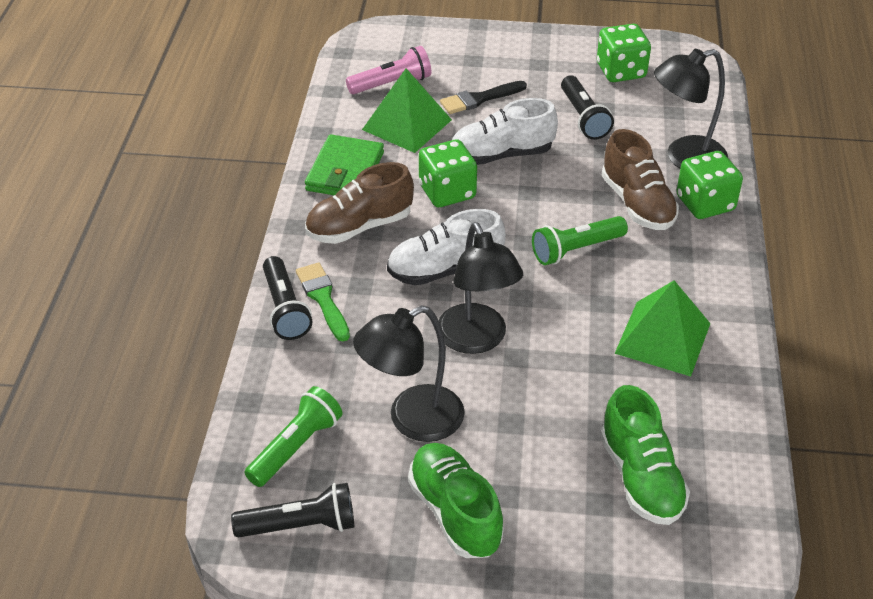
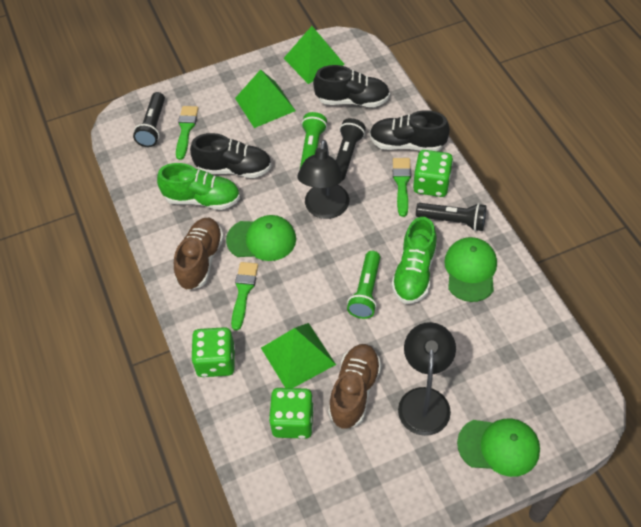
black brush: [440,81,527,114] = 1 -> none = 0
black lamp: [353,305,465,442] [439,222,523,354] [654,49,728,169] = 3 -> [297,140,349,219] [398,322,456,436] = 2
black shoe: none = 0 -> [190,133,272,178] [313,65,390,107] [370,110,450,151] = 3
green brush: [296,263,350,341] = 1 -> [176,106,198,160] [231,262,258,330] [393,158,411,217] = 3
green cap: none = 0 -> [226,215,296,261] [444,237,497,302] [457,419,540,477] = 3
green pyramid: [362,68,452,153] [614,280,711,376] = 2 -> [235,69,296,128] [261,323,336,388] [283,26,345,84] = 3
green wallet: [305,134,384,195] = 1 -> none = 0
pink flashlight: [346,46,431,94] = 1 -> none = 0
white shoe: [387,209,506,285] [452,98,558,165] = 2 -> none = 0

